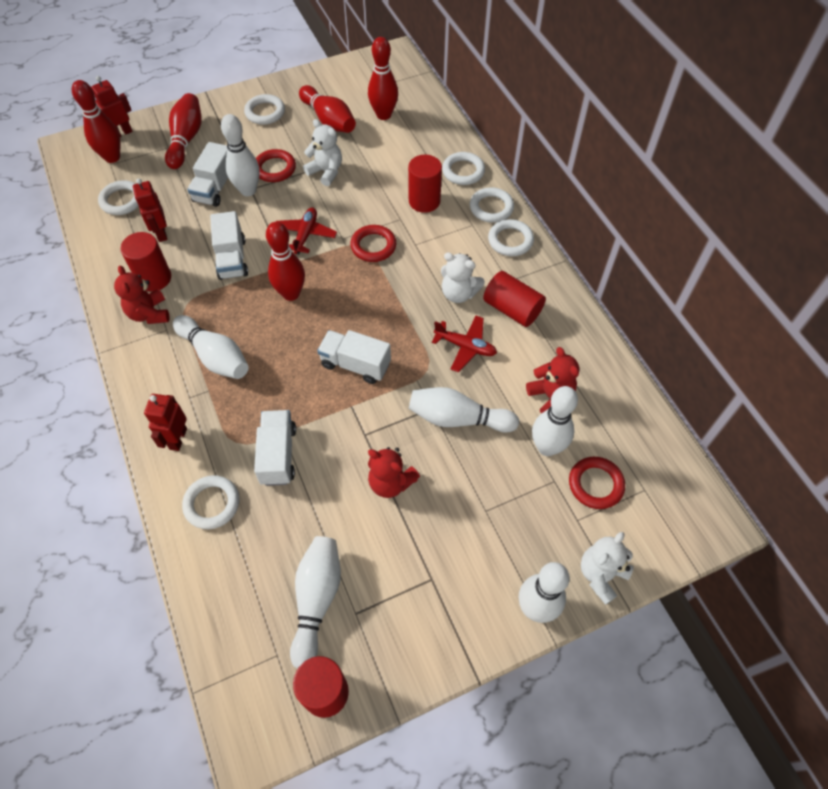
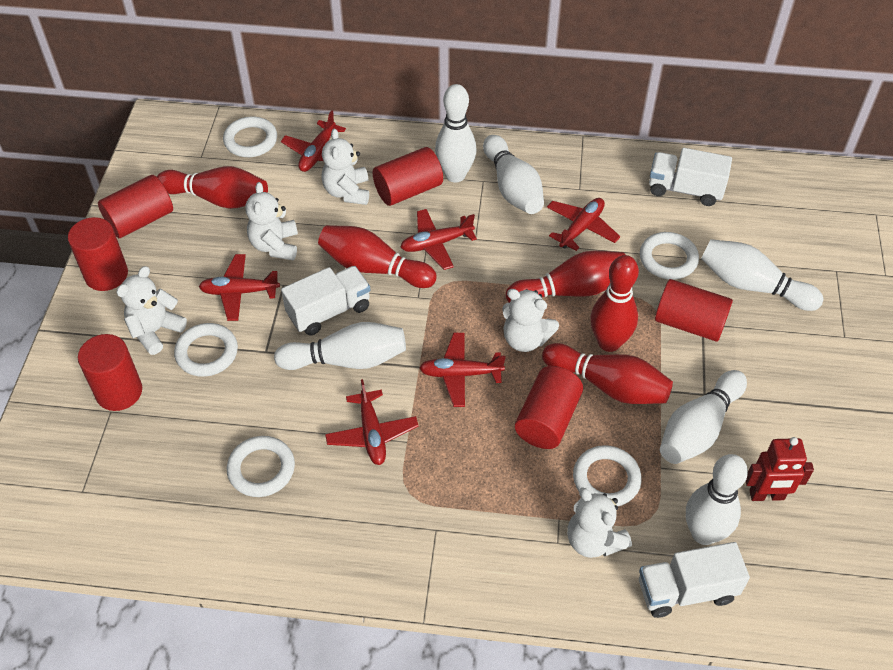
red cylinder: [120,232,171,292] [293,656,349,718] [408,155,442,213] [483,271,546,327] = 4 -> [68,217,128,291] [78,334,142,411] [98,175,173,238] [373,147,443,206] [515,366,583,449] [655,279,733,342] = 6
red plane: [276,207,337,254] [432,316,497,372] = 2 -> [199,254,280,321] [281,110,346,172] [325,379,419,465] [401,209,477,270] [419,333,506,407] [547,198,620,251] = 6
red ring: [256,149,296,182] [350,225,396,262] [569,457,625,509] = 3 -> none = 0
red robot: [91,76,133,137] [133,178,167,242] [144,394,187,451] = 3 -> [746,437,814,501] = 1
red teddy bear: [114,265,170,324] [368,447,420,498] [526,347,579,414] = 3 -> none = 0
white ring: [98,180,139,215] [182,475,239,529] [244,94,285,125] [442,152,485,185] [470,187,514,223] [488,219,534,256] = 6 -> [174,323,238,377] [223,116,277,157] [227,436,295,497] [573,445,642,506] [640,232,699,280] = 5
white teddy bear: [303,119,342,186] [441,252,485,303] [581,532,634,605] = 3 -> [116,266,187,355] [245,182,298,260] [321,129,369,205] [502,289,559,352] [567,487,632,558] = 5
white truck: [187,142,228,207] [210,211,248,280] [254,410,296,486] [317,330,391,384] = 4 -> [281,266,370,335] [639,542,750,618] [649,148,732,206] = 3

